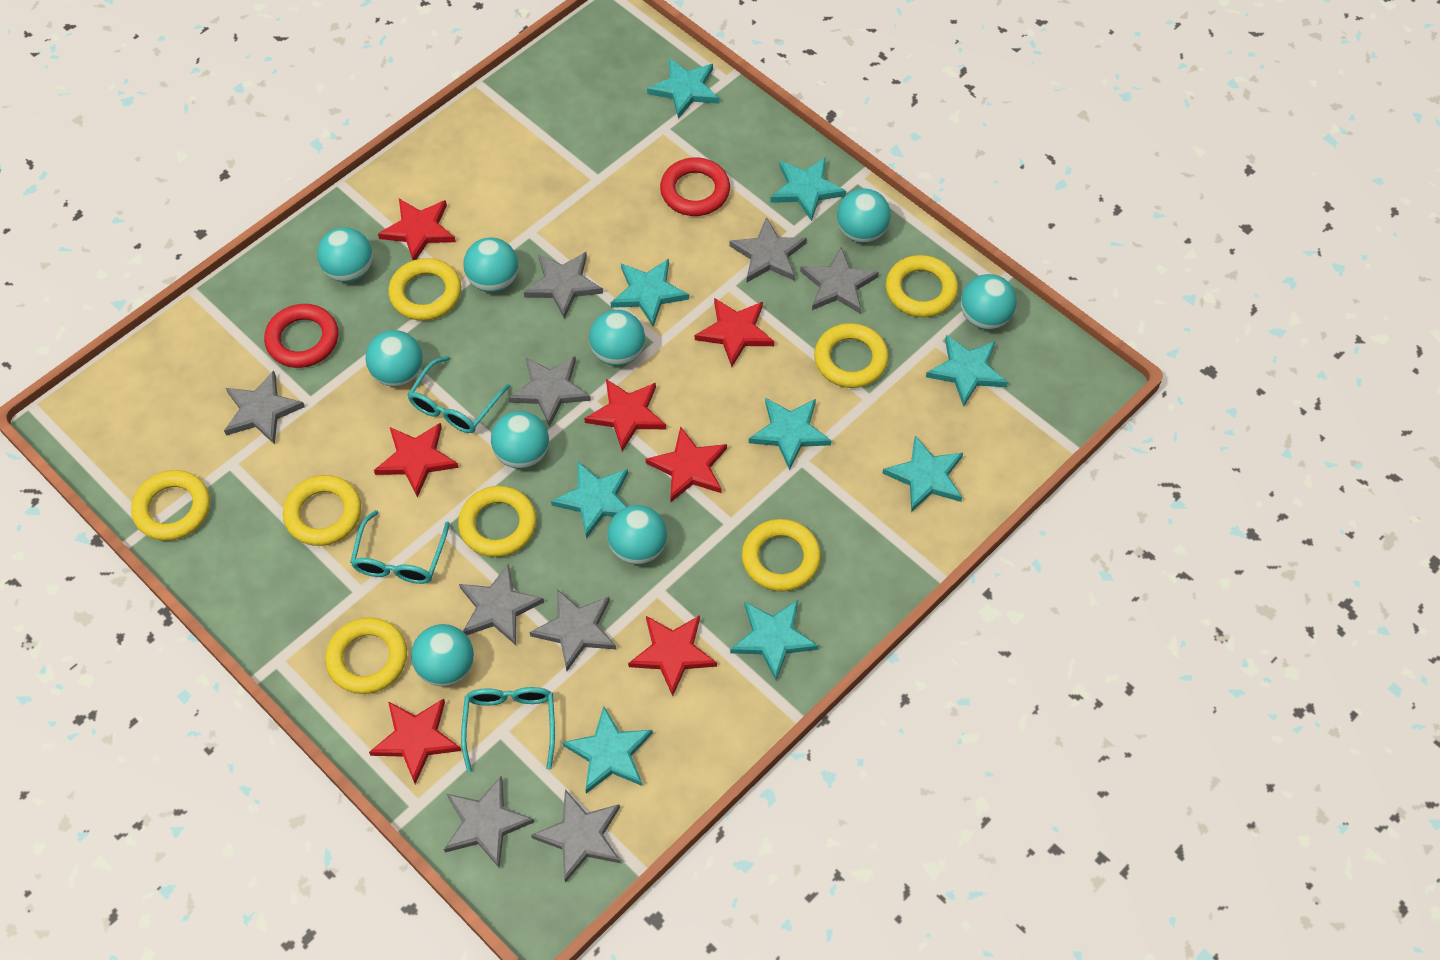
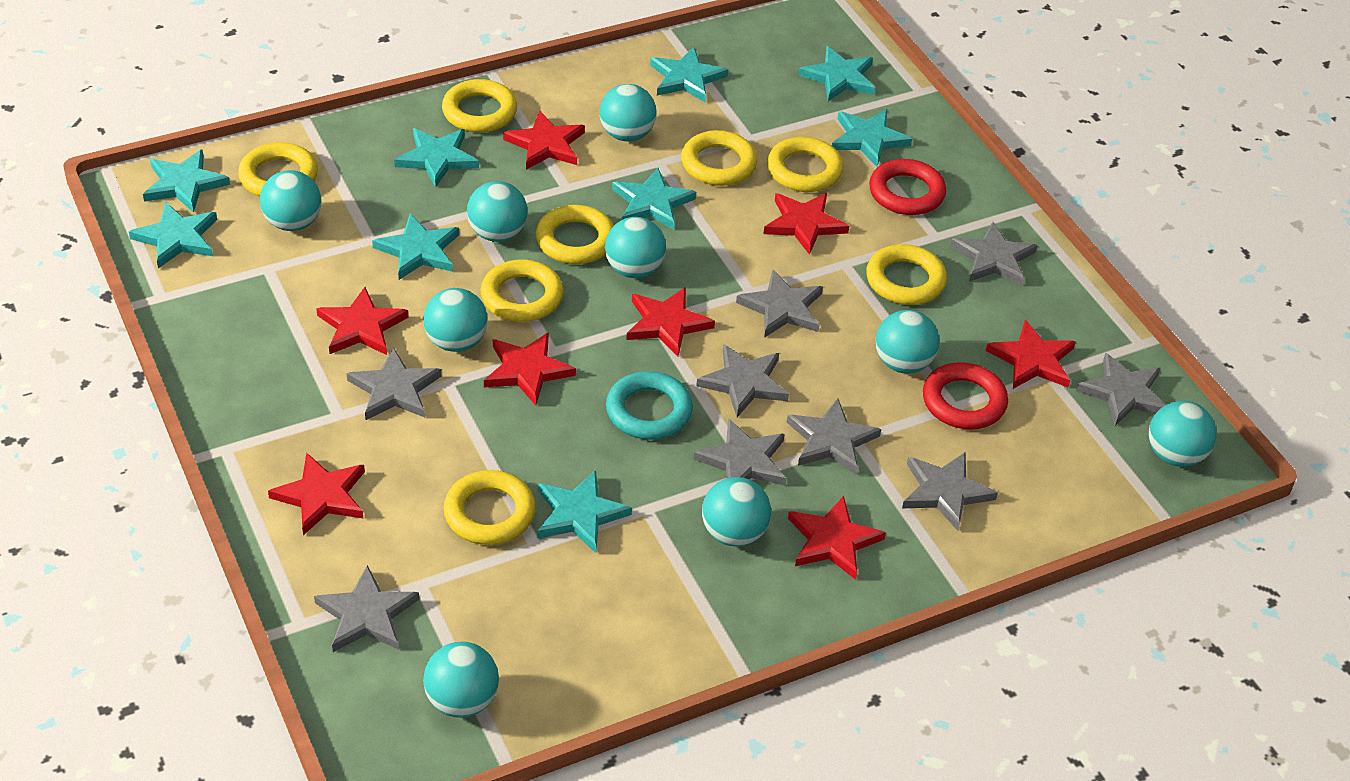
red star: [369,698,461,784] [374,423,459,498] [378,199,456,260] [584,379,666,451] [628,615,717,696] [646,426,727,502] [695,298,774,367] = 7 -> [268,452,365,535] [316,287,409,355] [484,332,576,405] [503,111,585,170] [626,287,715,357] [764,193,849,255] [788,496,886,580] [986,320,1076,389] = 8
turquoise glasses: [350,510,450,584] [407,356,510,433] [461,687,555,772] = 3 -> none = 0
turquoise ring: none = 0 -> [606,371,693,440] = 1

